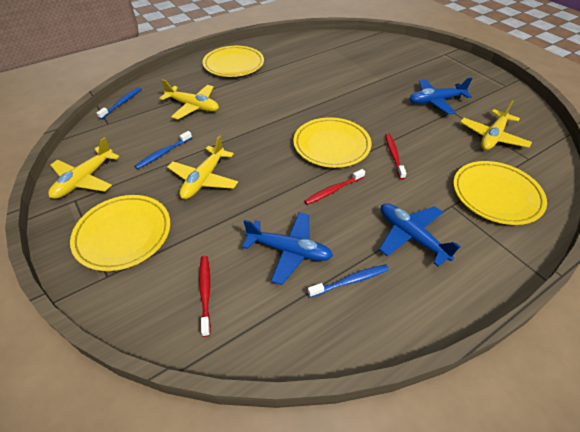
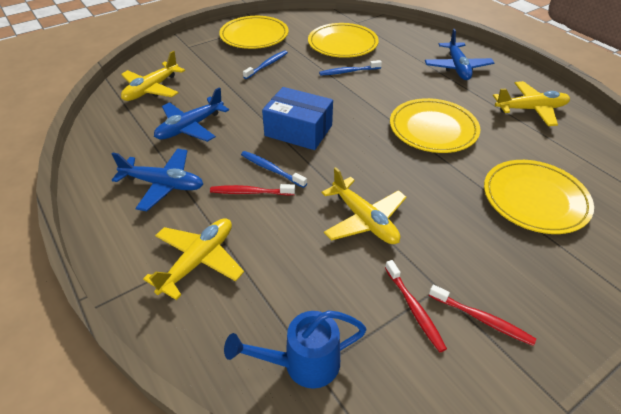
blue box: none = 0 -> [262,87,333,150] = 1
blue watering can: none = 0 -> [224,310,367,389] = 1

